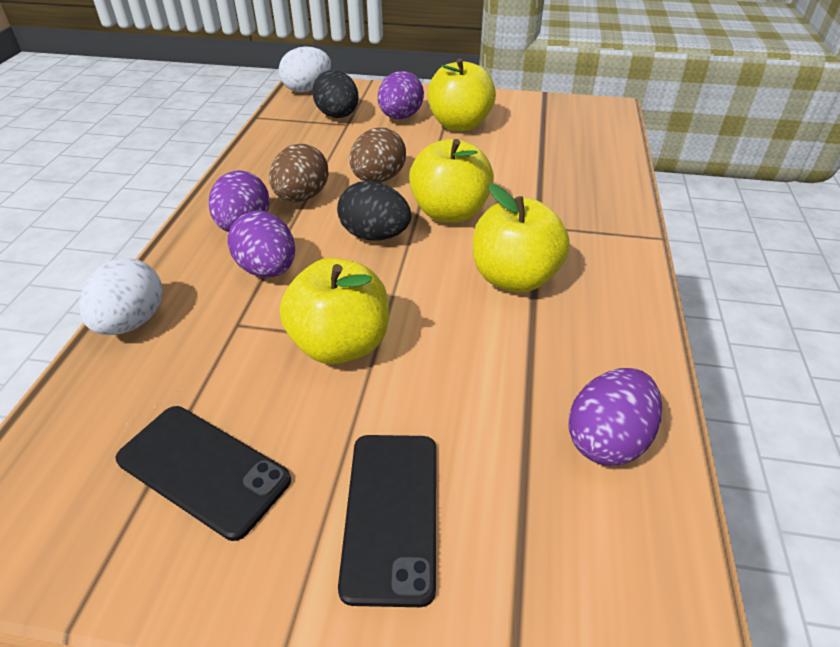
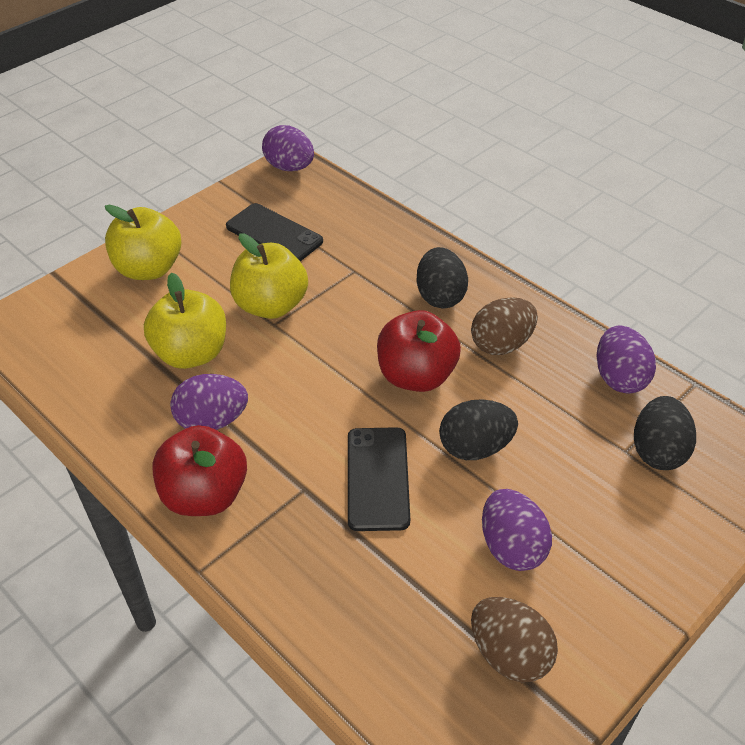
black egg: [312,70,359,118] [337,181,411,241] = 2 -> [417,247,468,308] [439,399,518,460] [634,396,696,470] = 3
red apple: none = 0 -> [152,425,247,516] [377,310,461,392] = 2
white egg: [79,258,162,335] [279,46,331,93] = 2 -> none = 0
yellow apple: [280,258,389,364] [409,139,494,223] [427,58,496,131] [473,184,570,293] = 4 -> [105,204,181,280] [144,273,226,369] [230,234,308,319] = 3

